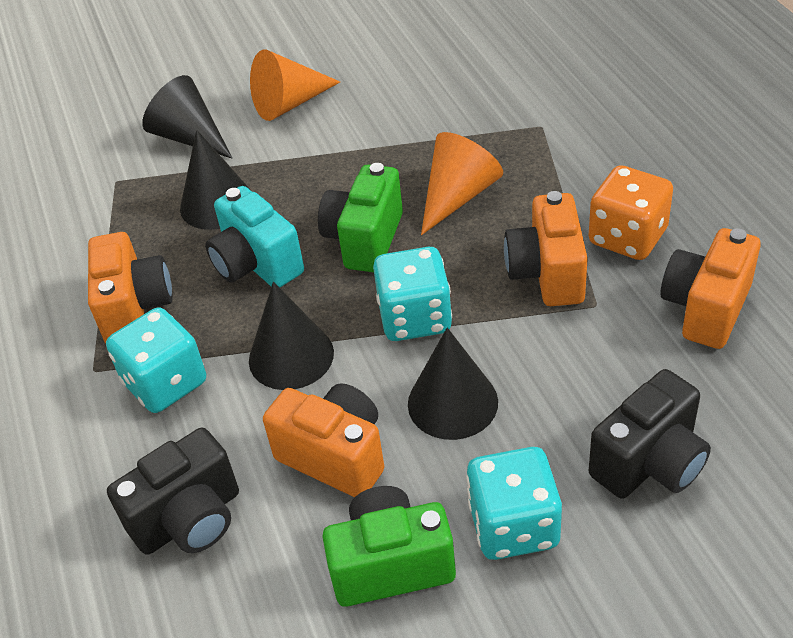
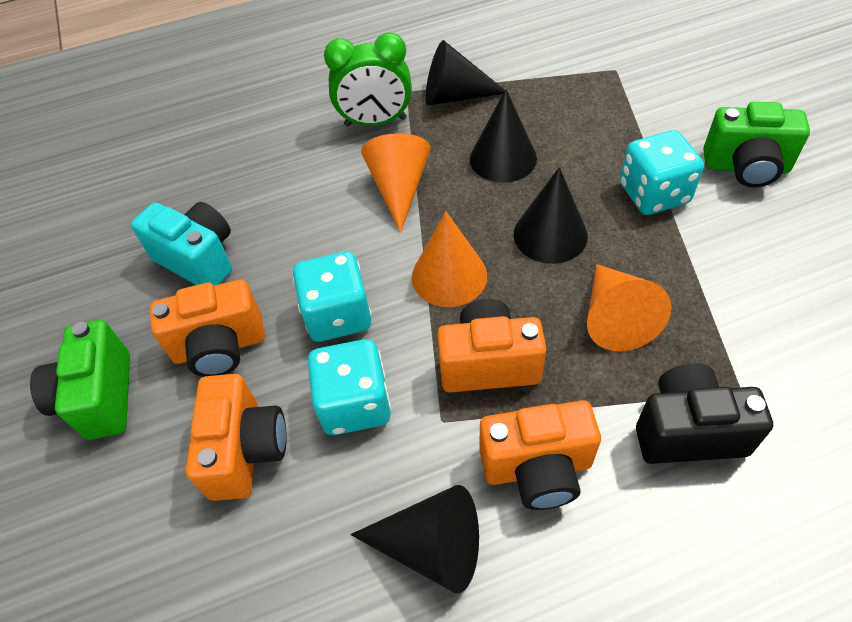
black camera: [107,428,239,555] [589,369,711,499] = 2 -> [636,364,773,464] = 1
green clock: none = 0 -> [324,32,412,126] = 1
orange cone: [250,49,340,121] [421,132,503,235] = 2 -> [361,133,431,233] [412,211,487,307] [587,264,672,351] = 3
orange dice: [589,165,673,260] = 1 -> none = 0

